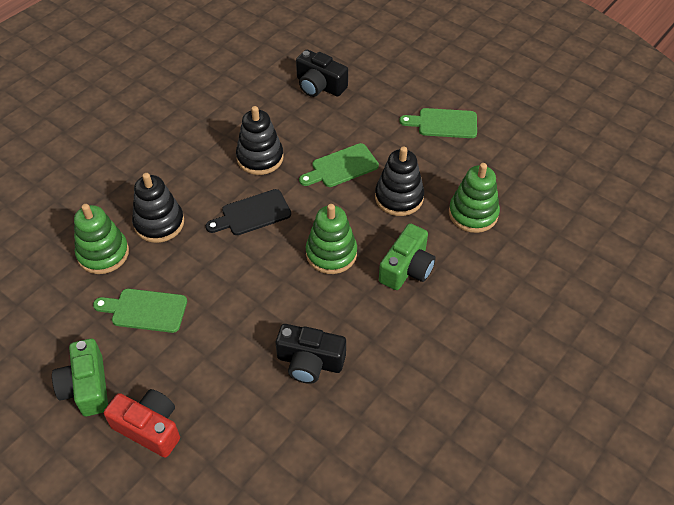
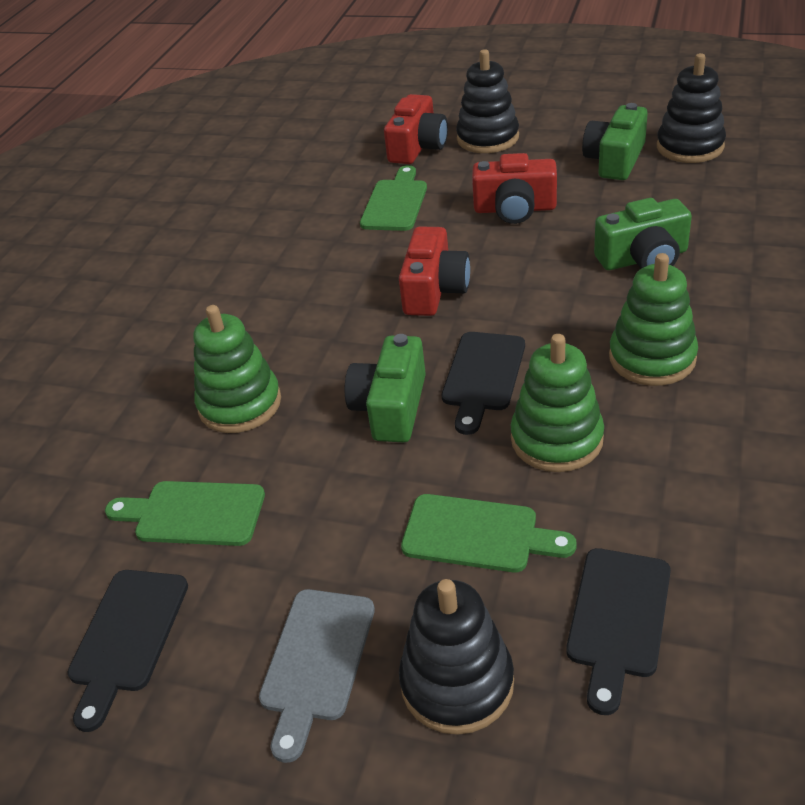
black camera: [276,324,346,384] [296,49,348,97] = 2 -> none = 0
black cutting board: [206,189,291,235] = 1 -> [68,570,188,732] [442,332,525,435] [566,548,671,715] = 3
green camera: [52,338,108,416] [379,223,436,290] = 2 -> [345,334,426,443] [582,103,648,180] [594,198,692,270] = 3
grey cutting board: none = 0 -> [259,589,375,763] = 1
red camera: [104,389,180,458] = 1 -> [384,94,448,164] [399,226,470,316] [472,153,557,224] = 3

